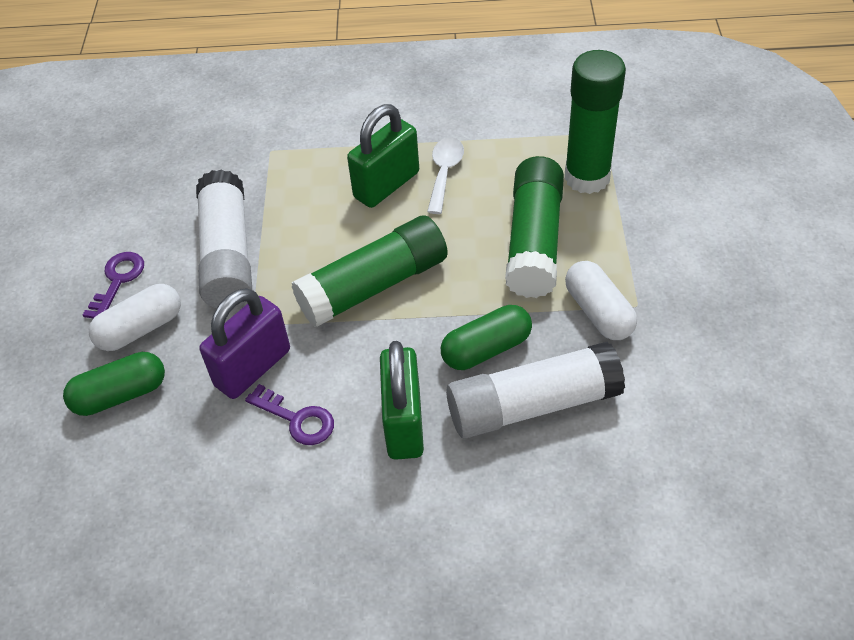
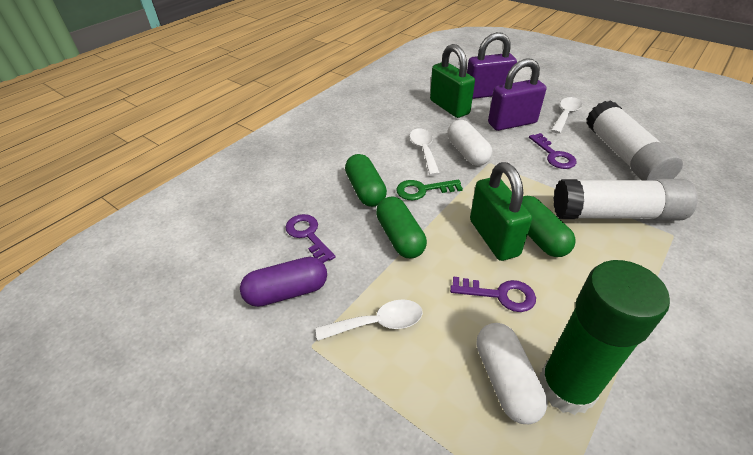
green capsule: [63,352,165,416] [441,305,532,370] = 2 -> [345,154,387,207] [376,196,427,258] [522,196,576,257] = 3
green glue stick: [292,215,448,327] [505,156,564,298] [564,50,626,194] = 3 -> [539,260,670,415] = 1
green key: none = 0 -> [396,179,463,200] = 1
purple capsule: none = 0 -> [240,257,327,307] = 1
purple key: [83,252,144,318] [245,384,334,445] = 2 -> [285,214,335,263] [450,276,536,312] [529,133,577,169] = 3
purple padlock: [199,288,290,399] = 1 -> [467,32,517,99] [488,58,546,131] = 2
white spoon: [427,137,464,214] = 1 -> [316,299,423,341] [410,128,440,176] [551,97,582,134] = 3

